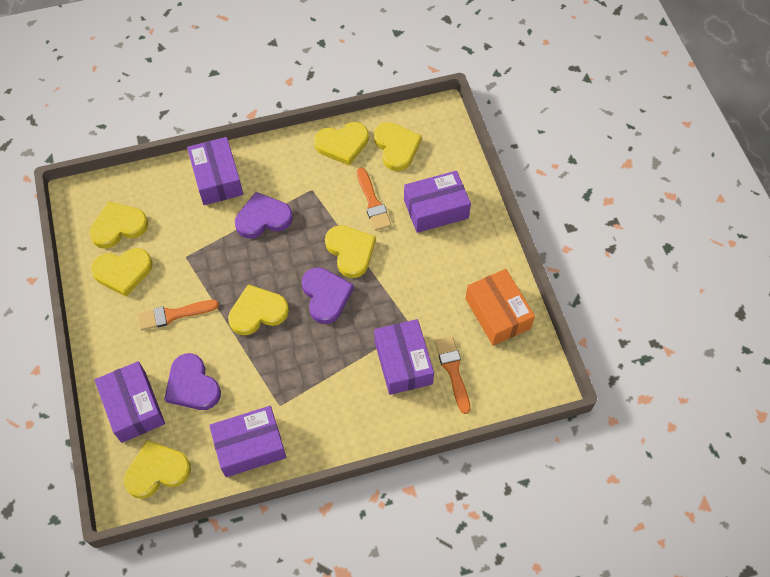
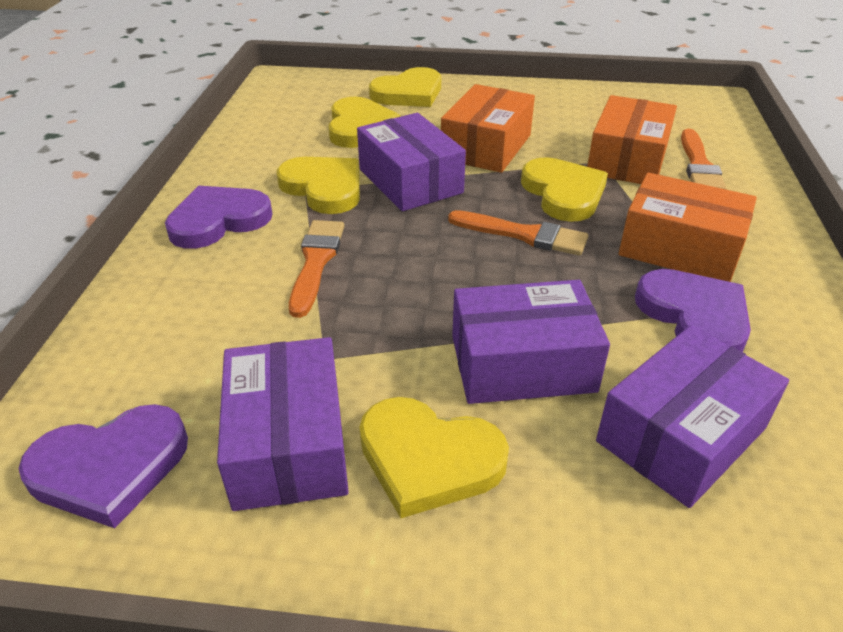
orange box: [465,269,535,346] = 1 -> [441,84,535,173] [587,95,677,184] [619,172,757,282] = 3
purple box: [95,361,165,443] [187,137,243,205] [209,406,286,477] [374,319,434,395] [404,171,471,233] = 5 -> [217,337,349,511] [357,113,466,211] [452,280,610,404] [596,325,789,508] = 4
yellow heart: [89,201,148,249] [91,248,153,297] [124,440,191,499] [228,285,289,335] [314,122,369,165] [325,225,376,278] [374,122,422,171] = 7 -> [277,157,360,214] [328,97,401,148] [359,397,509,518] [369,67,441,107] [521,157,608,222] = 5

